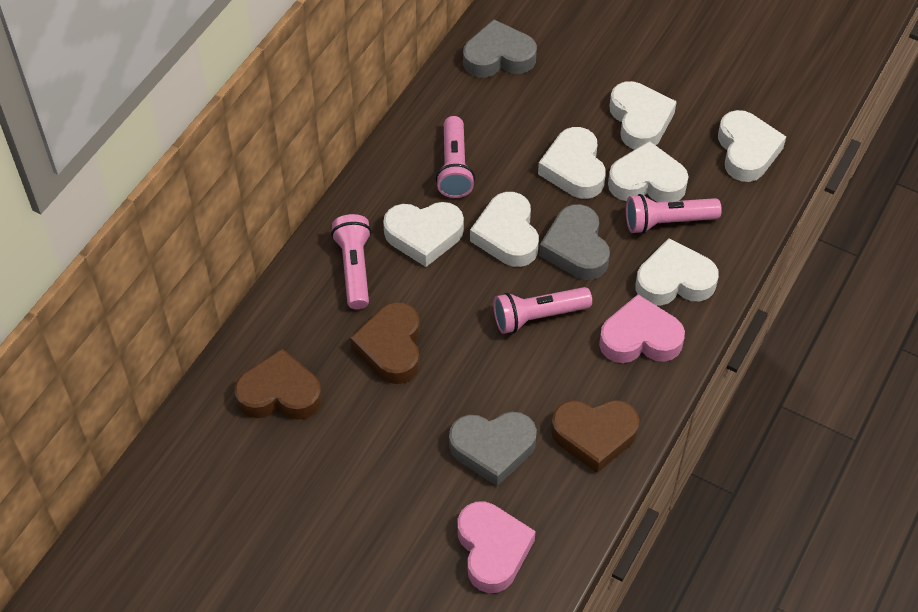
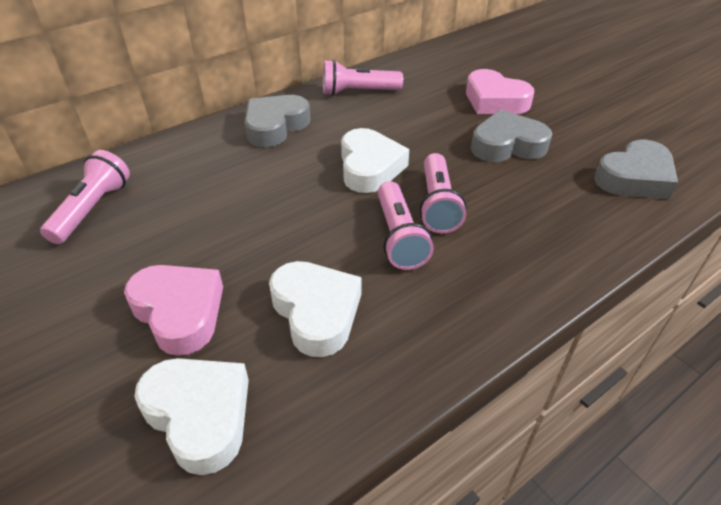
brown heart: [234,348,322,420] [350,302,420,384] [551,400,640,473] = 3 -> none = 0
white heart: [383,202,464,267] [470,192,539,267] [538,127,606,199] [608,141,688,202] [609,81,677,149] [635,238,719,306] [718,110,786,182] = 7 -> [134,358,249,475] [269,261,362,357] [341,128,409,193] = 3

